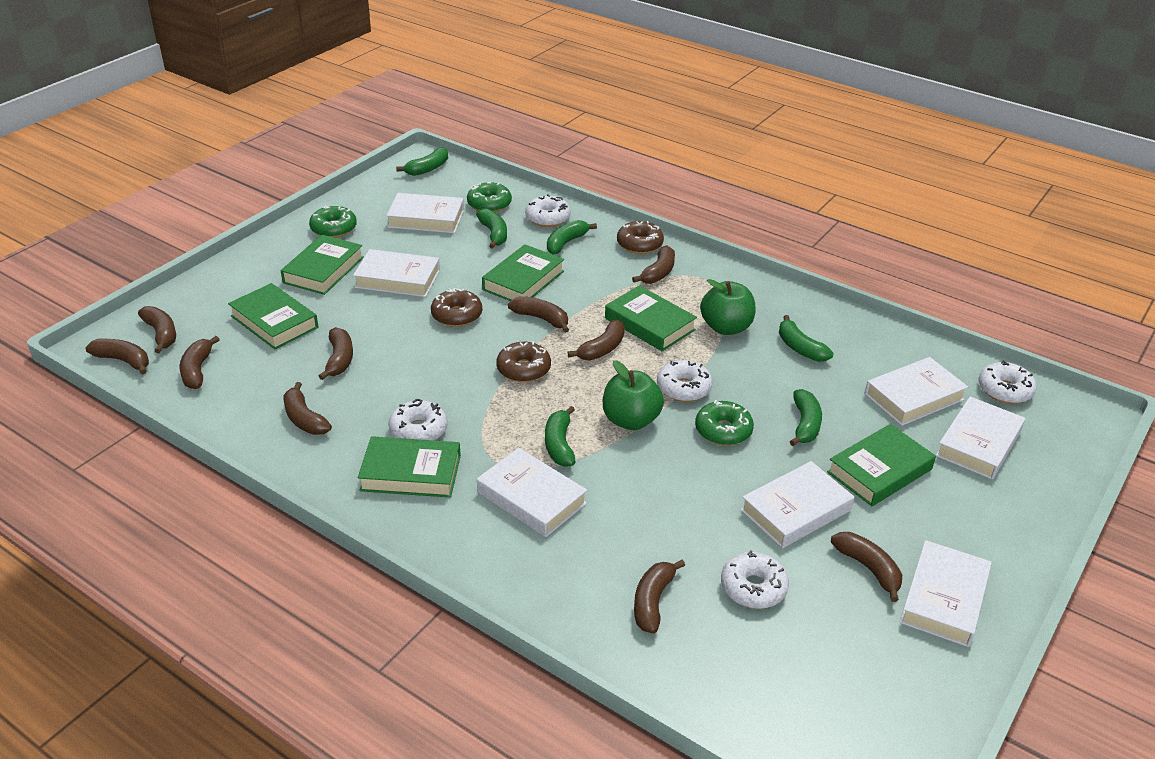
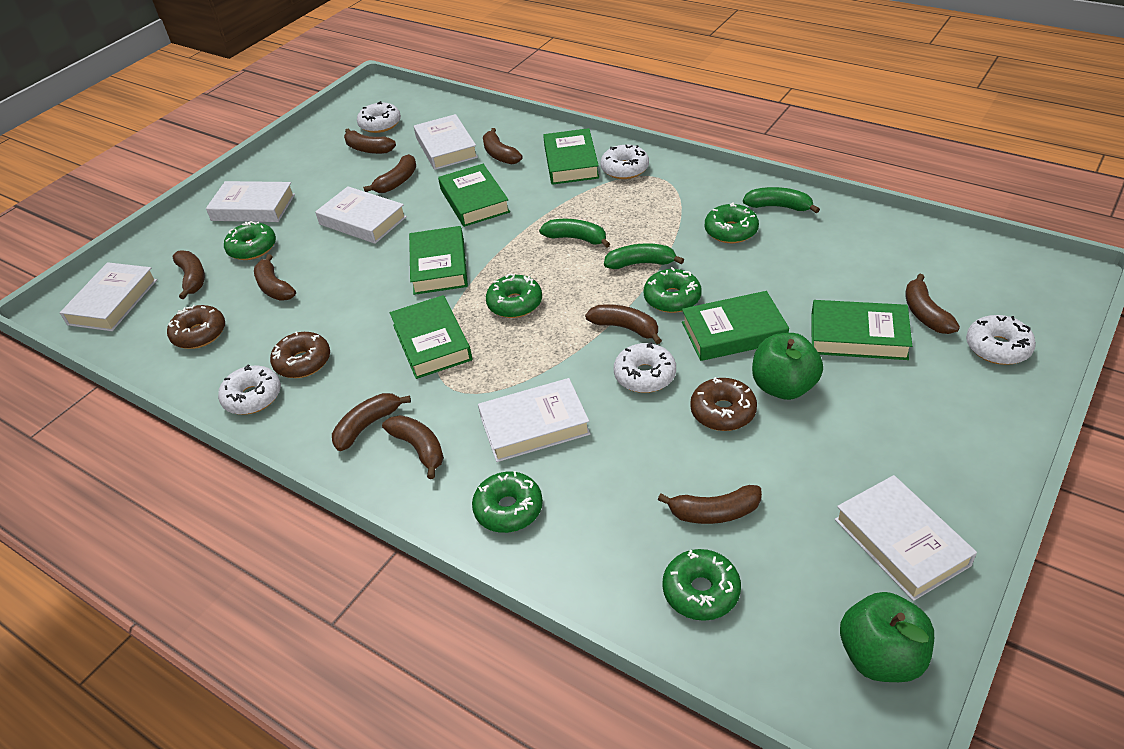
green banana: [396,147,448,176] [476,209,507,249] [545,406,575,467] [547,220,597,254] [779,315,834,362] [790,389,822,446] = 6 -> [539,219,610,248] [604,243,684,269] [743,187,820,213] = 3
green donut: [309,206,357,238] [467,182,512,212] [695,400,754,446] = 3 -> [224,221,276,260] [472,471,543,533] [486,273,542,318] [644,267,702,313] [662,549,741,621] [705,203,759,243] = 6
white book: [353,249,440,297] [386,193,464,233] [477,448,587,537] [741,461,854,548] [865,357,968,426] [900,540,992,647] [936,397,1025,480] = 7 -> [60,262,157,331] [206,181,295,222] [315,186,407,244] [414,114,478,170] [478,378,590,462] [835,475,977,601] = 6

